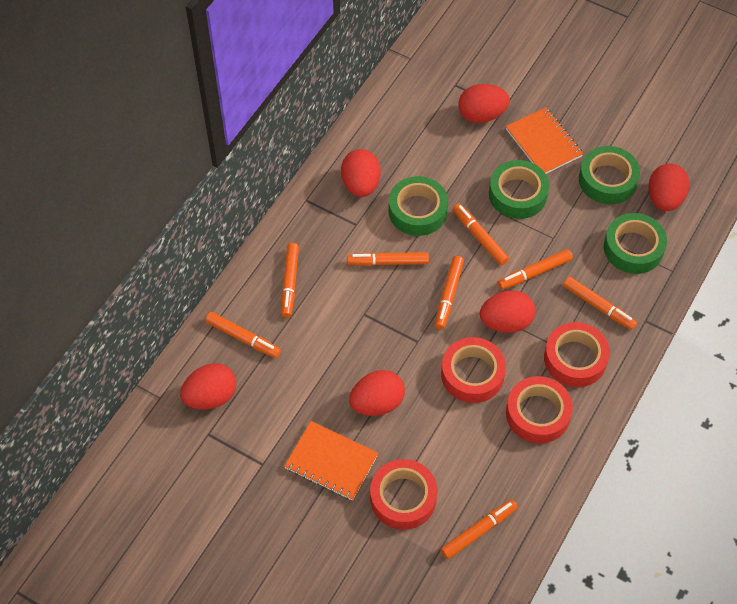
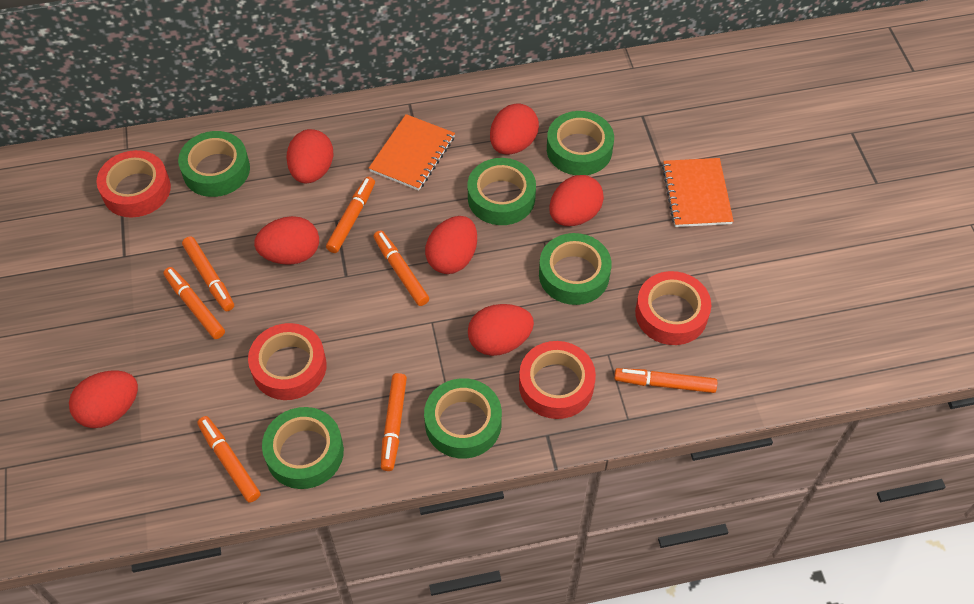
green tape: [389,176,448,236] [489,160,549,219] [579,146,640,204] [604,213,667,274] = 4 -> [178,131,250,197] [262,407,344,489] [424,378,502,459] [467,158,536,225] [539,233,611,305] [547,111,614,175] = 6
orange marker: [205,312,281,358] [281,243,299,318] [347,252,429,266] [435,256,464,329] [440,499,518,559] [453,204,509,265] [498,249,573,290] [563,277,637,330] = 8 -> [163,267,225,339] [182,236,234,311] [197,416,261,503] [326,177,375,253] [374,230,429,306] [381,373,407,471] [614,368,717,393] = 7
red egg: [180,363,236,409] [341,149,381,197] [349,370,405,416] [459,84,510,123] [480,290,535,333] [648,164,689,211] = 6 -> [69,370,138,428] [254,216,319,265] [286,129,333,183] [425,216,477,274] [468,304,534,356] [490,103,539,155] [549,175,604,226] = 7

